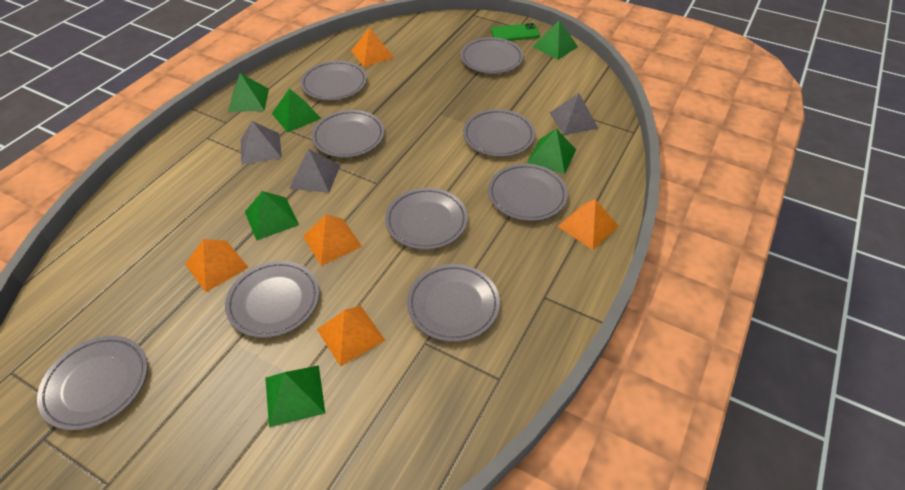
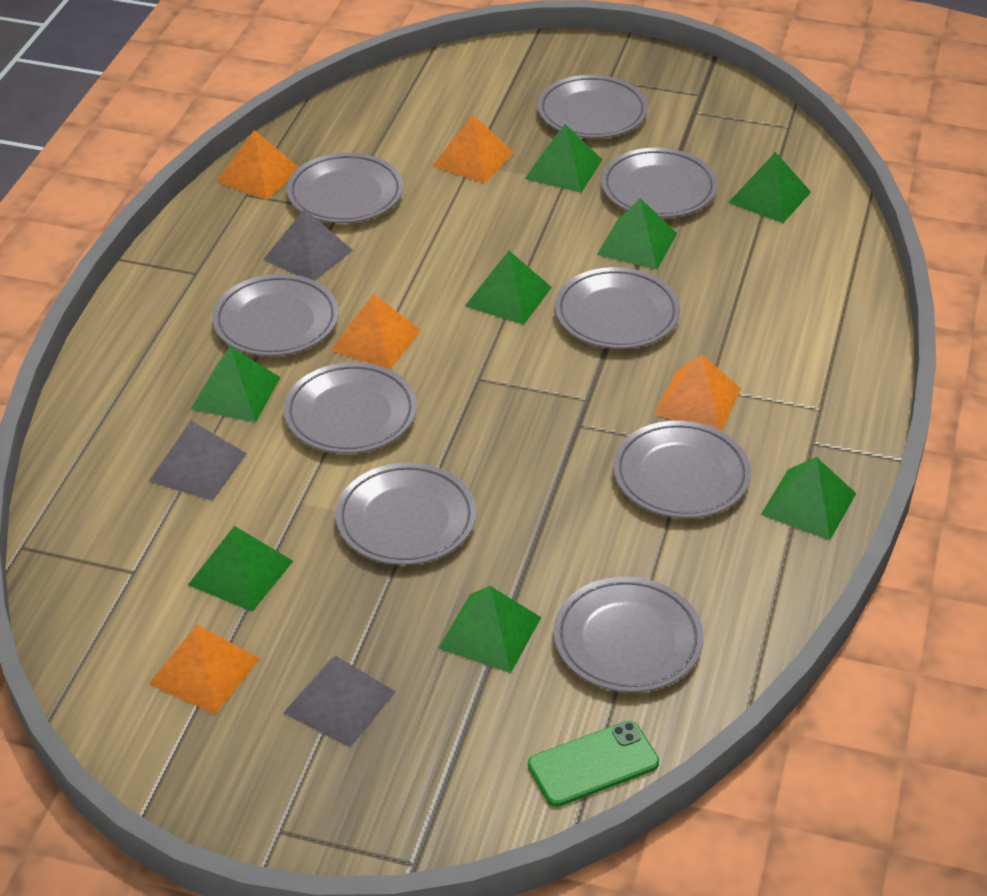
green pyramid: [228,73,269,112] [245,191,299,241] [265,365,325,427] [272,88,321,132] [527,128,576,174] [533,20,578,60] = 6 -> [188,526,293,612] [191,347,281,422] [438,586,541,673] [465,251,552,325] [525,124,602,193] [597,198,677,270] [728,152,811,223] [761,457,856,540] = 8

